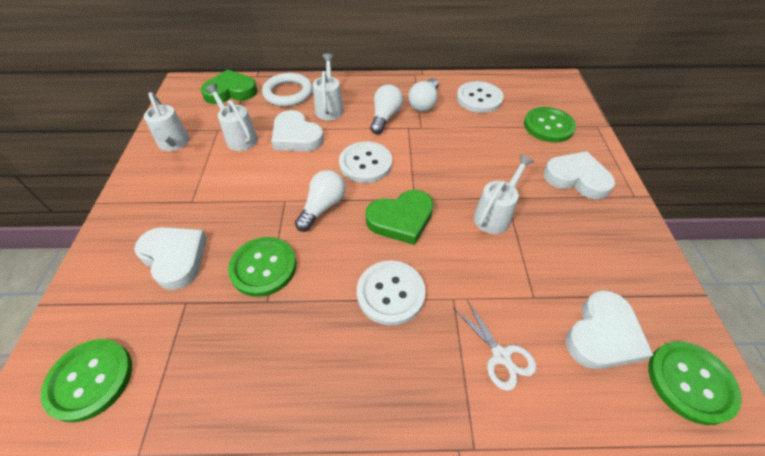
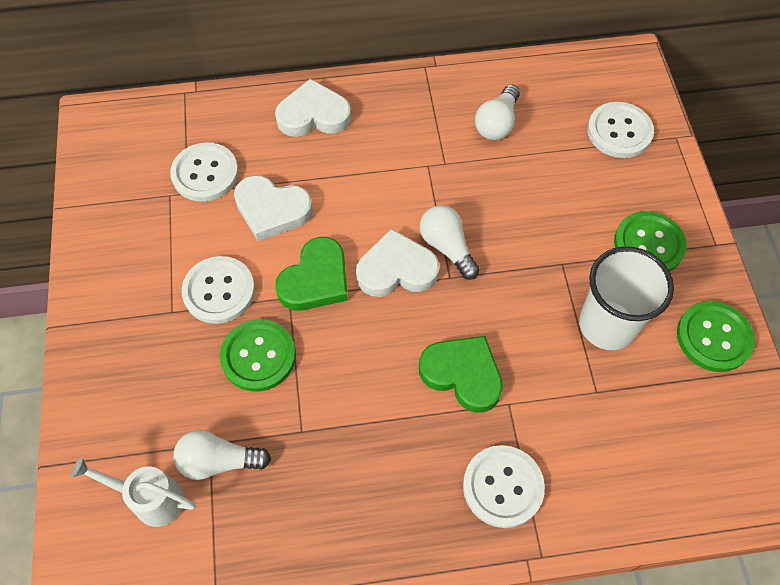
green button: [40,339,132,423] [228,237,296,297] [524,107,576,142] [648,341,742,425] = 4 -> [220,319,296,392] [614,211,687,271] [677,301,755,372] = 3
white button: [339,141,392,183] [357,261,426,325] [457,81,504,113] = 3 -> [170,143,239,202] [182,256,255,324] [463,445,545,528] [587,102,654,158] = 4
white cup: none = 0 -> [579,246,674,350] = 1
white heart: [134,227,207,290] [271,110,324,152] [543,151,615,200] [565,290,653,369] = 4 -> [234,175,313,241] [275,79,351,137] [356,229,439,297] = 3
white ring: [262,73,313,107] = 1 -> none = 0
white scissors: [454,300,536,391] = 1 -> none = 0
white watering can: [144,92,190,151] [205,84,258,151] [313,54,344,120] [474,154,534,234] = 4 -> [71,457,196,527] = 1

